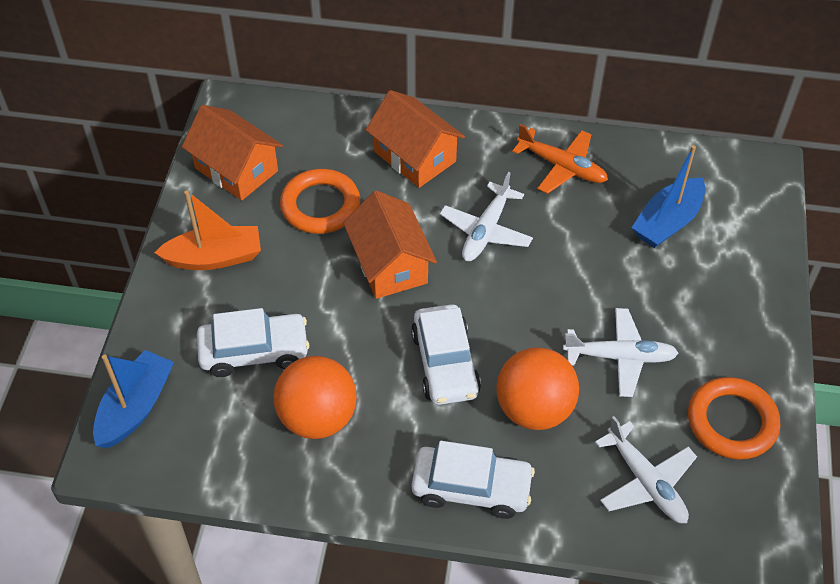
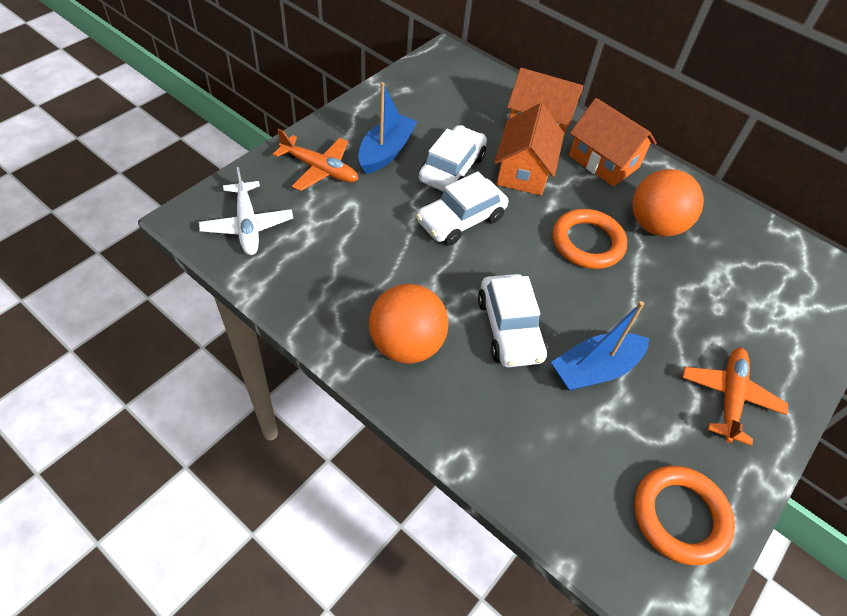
orange boat: [154,190,261,270] = 1 -> none = 0
orange plane: [512,124,608,194] = 1 -> [273,129,358,191] [682,348,788,446] = 2
white plane: [440,172,533,261] [563,308,678,397] [595,416,697,523] = 3 -> [199,167,293,255] = 1

